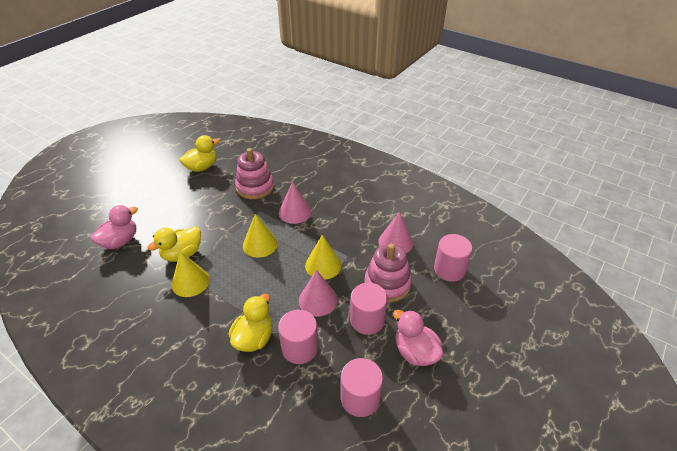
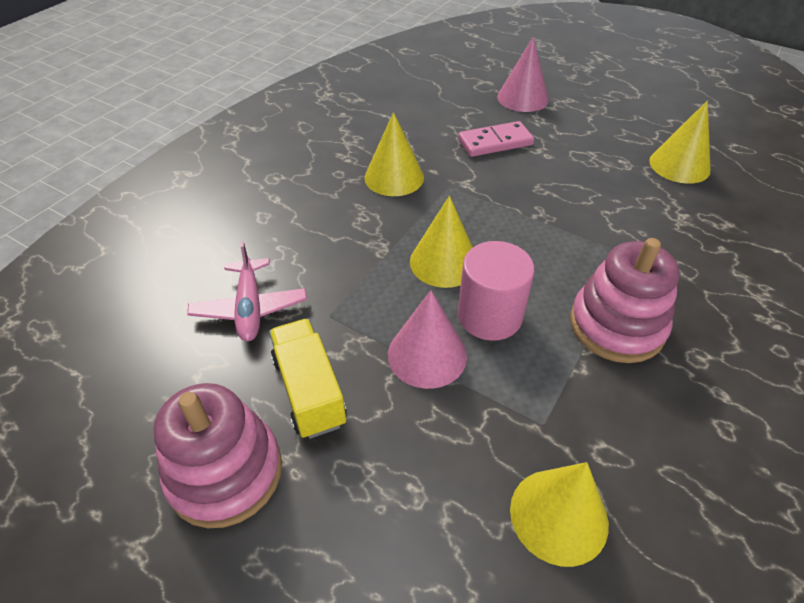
pink cone: [279,182,311,224] [299,270,337,316] [378,211,413,253] = 3 -> [388,290,467,389] [497,37,549,112] = 2
pink cylinder: [278,310,318,364] [341,358,383,417] [350,283,387,335] [434,234,472,282] = 4 -> [458,241,535,341] = 1
pink domino: none = 0 -> [458,121,534,157] = 1
pink duck: [90,205,138,249] [393,310,443,366] = 2 -> none = 0
pink plane: none = 0 -> [187,241,307,341] = 1
yellow cone: [171,251,210,297] [243,214,278,258] [305,235,341,280] = 3 -> [365,112,424,196] [410,196,473,288] [510,462,609,567] [649,101,711,184] = 4
yellow duck: [147,226,201,262] [179,135,219,172] [228,294,272,352] = 3 -> none = 0
yellow truck: none = 0 -> [269,319,347,439] = 1

